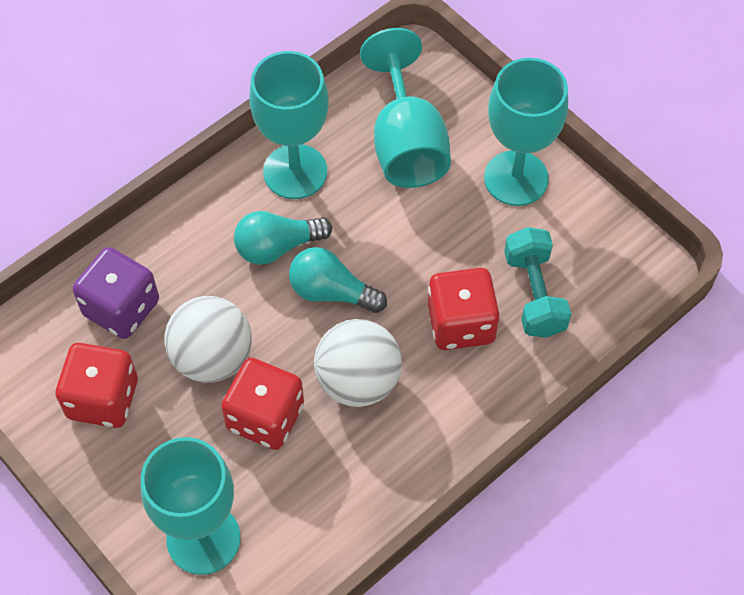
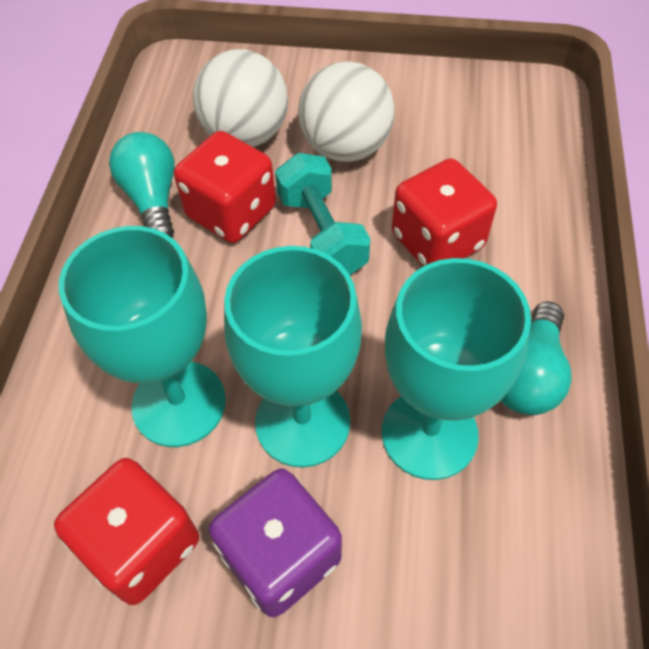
turquoise goblet: [141,437,240,575] [249,51,329,199] [360,28,451,188] [484,58,568,206] = 4 -> [59,226,226,447] [224,246,362,468] [382,258,531,480] = 3

